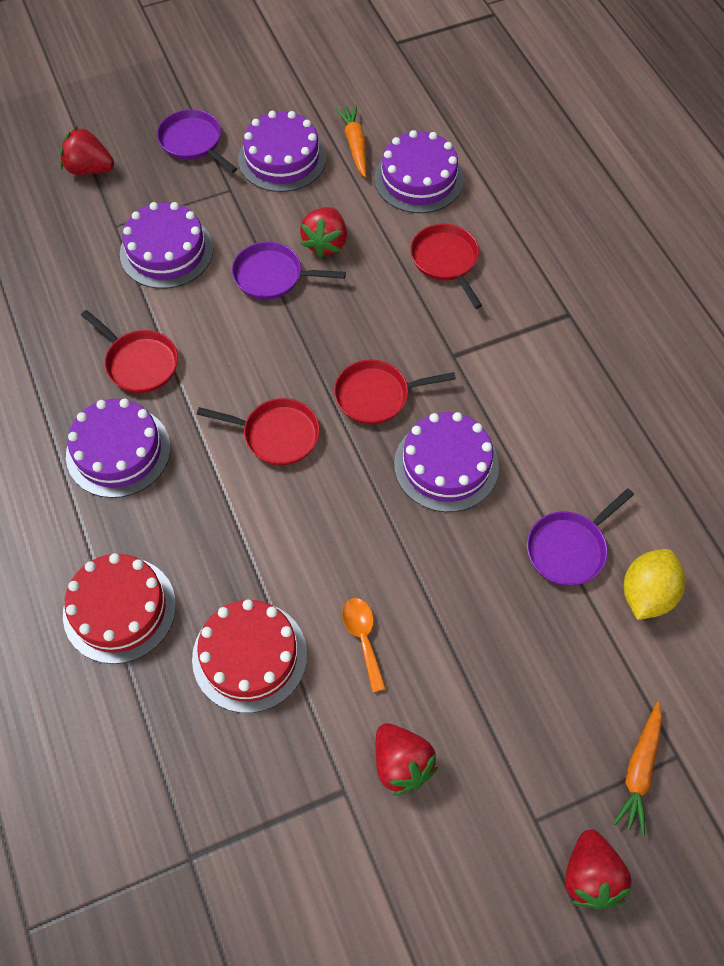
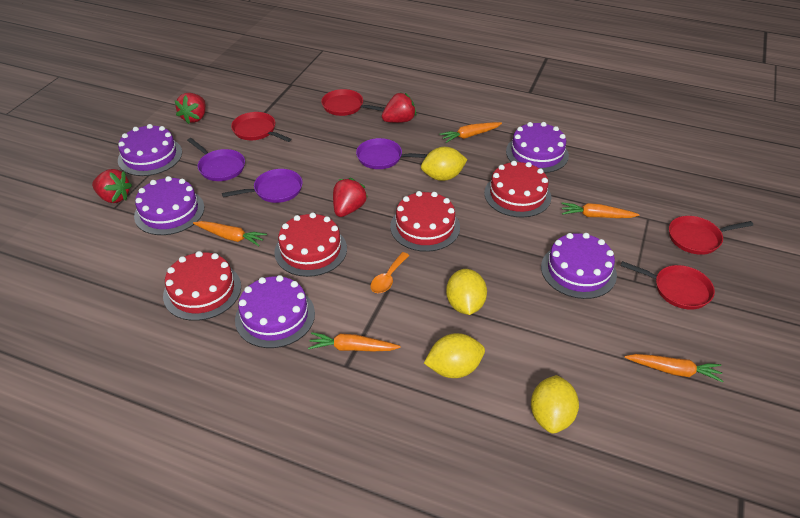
orange carrot: [335,105,366,177] [613,702,662,835] = 2 -> [193,221,267,246] [308,332,400,351] [440,122,502,143] [561,202,640,218] [624,354,723,382] = 5
red cake: [63,553,176,664] [192,599,307,713] = 2 -> [163,251,241,321] [274,213,347,277] [390,191,460,252] [484,161,551,218] = 4
yellow lemon: [624,549,685,620] = 1 -> [421,147,468,181] [424,333,485,378] [446,269,487,315] [531,375,579,434] = 4

